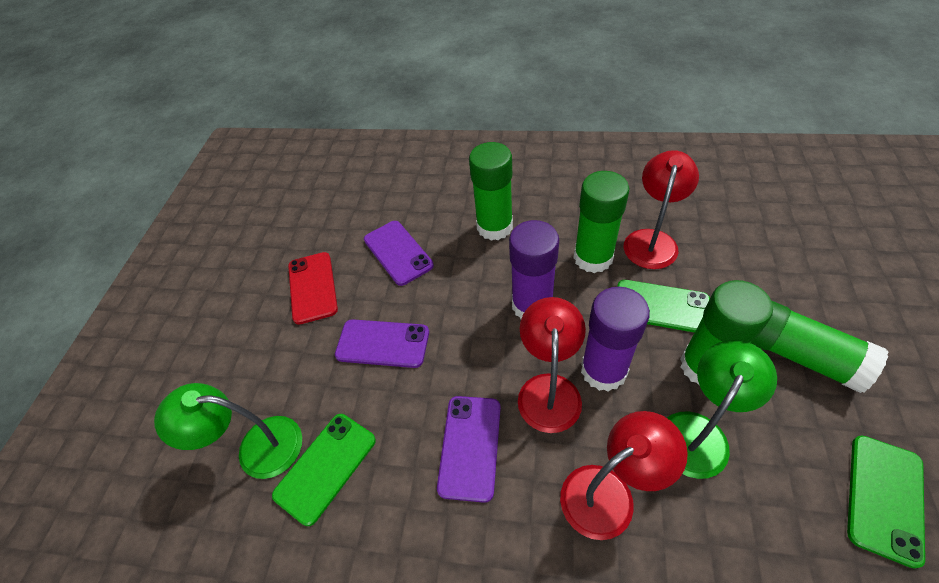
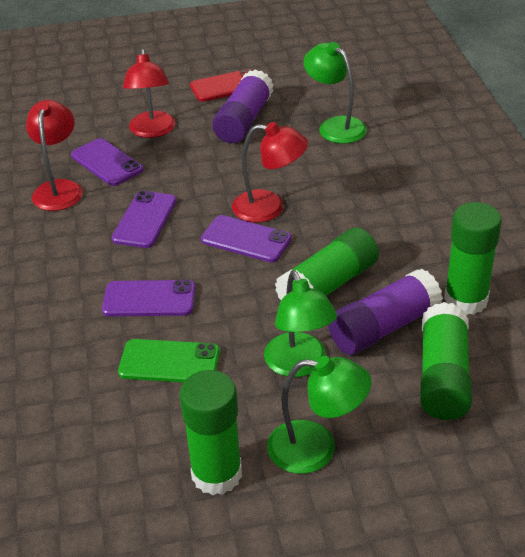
green lamp: [154,383,302,479] [667,340,777,479] = 2 -> [264,270,337,377] [267,356,371,474] [303,42,367,144] = 3
green phone: [272,414,376,526] [617,280,710,333] [847,435,925,569] = 3 -> [118,339,220,382] = 1
purple phone: [335,319,429,368] [364,221,434,286] [437,396,501,503] = 3 -> [71,138,143,186] [102,280,196,316] [111,191,177,248] [201,215,292,262] = 4

